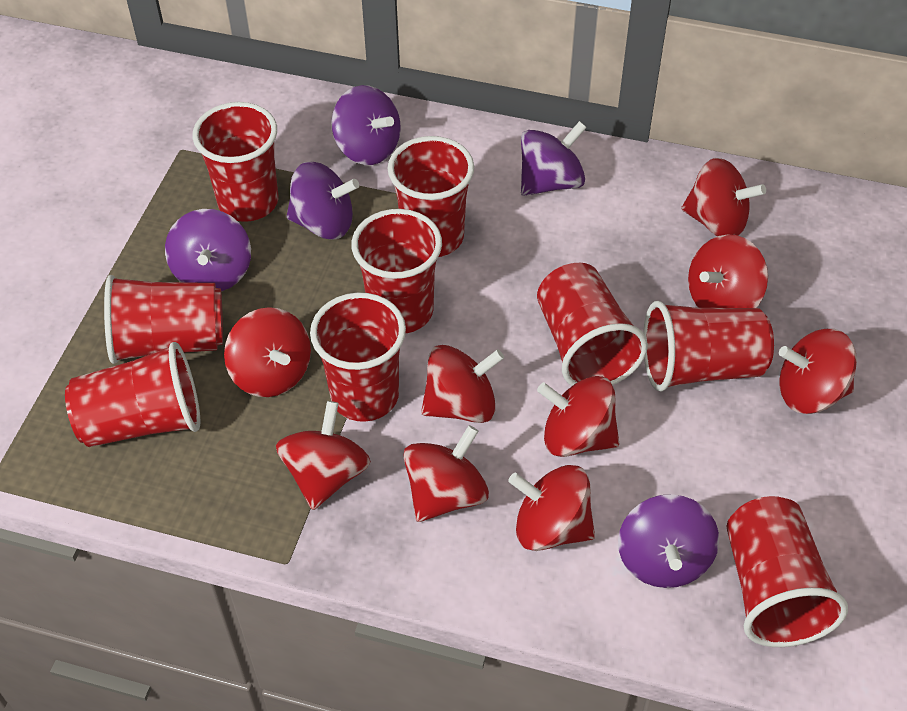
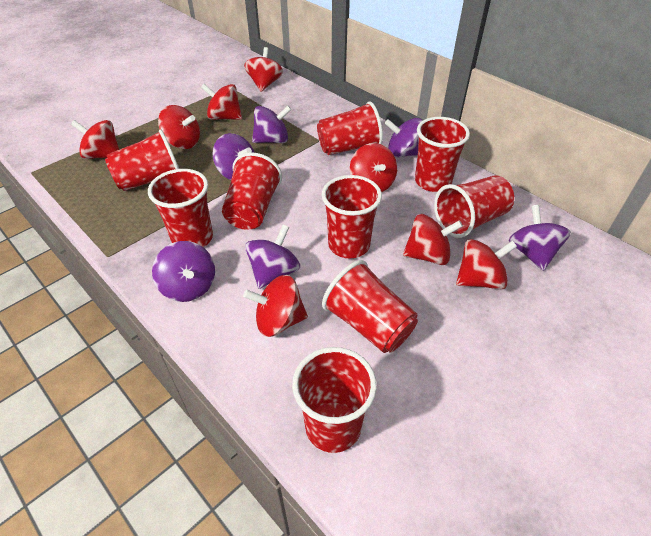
purple spinning top: [165,209,251,291] [287,161,359,239] [331,85,401,165] [521,121,587,196] [618,494,719,588] = 5 -> [152,241,215,302] [212,133,255,180] [245,225,300,289] [252,106,291,143] [385,118,422,158] [509,205,571,271] = 6
red spinning top: [224,307,311,397] [276,401,371,510] [404,425,489,522] [421,345,504,423] [508,465,595,551] [537,376,619,457] [682,158,766,236] [688,234,768,308] [779,329,857,414] = 9 -> [71,120,119,159] [158,105,200,149] [201,84,242,120] [243,275,308,337] [244,47,283,92] [350,143,397,192] [403,214,463,265] [456,239,517,289] = 8

